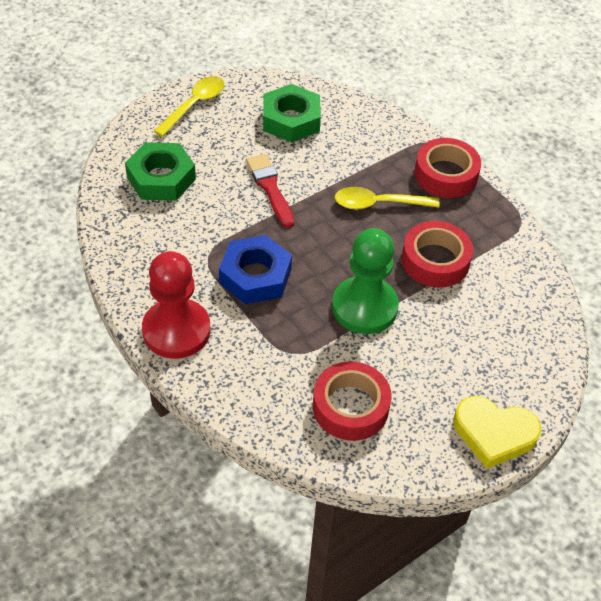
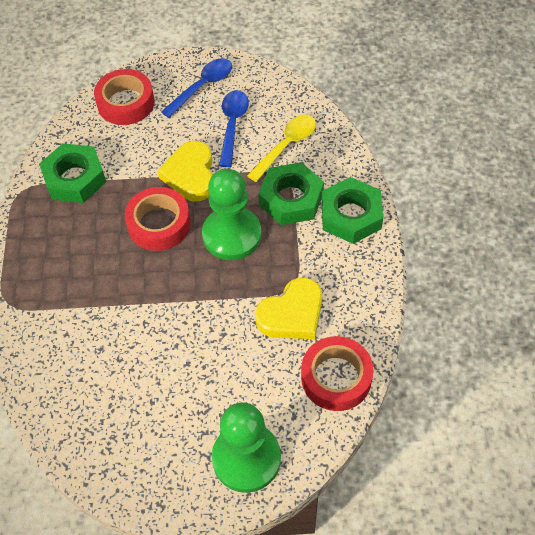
blue nut: [219,235,292,304] = 1 -> none = 0
blue spoon: none = 0 -> [161,58,232,118] [219,90,249,167] = 2
green nut: [125,142,196,201] [263,84,321,143] = 2 -> [39,143,106,203] [258,162,324,225] [322,177,383,244] = 3
green pawn: [332,228,399,334] = 1 -> [202,169,261,260] [212,402,281,493] = 2
red brush: [246,154,294,228] = 1 -> none = 0
red pawn: [142,251,211,359] = 1 -> none = 0
yellow heart: [454,396,541,469] = 1 -> [158,141,213,202] [255,277,322,339] = 2
yellow spoon: [154,76,224,137] [335,187,440,210] = 2 -> [247,115,316,182] = 1

